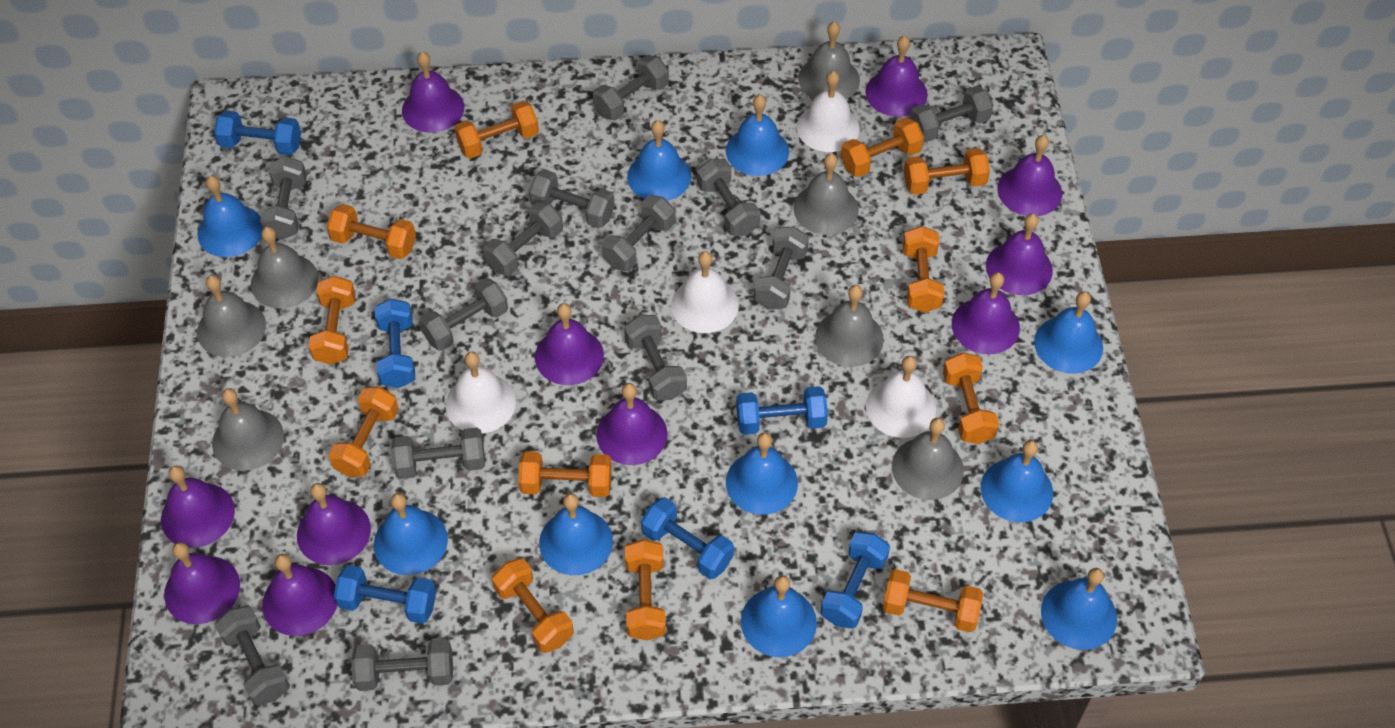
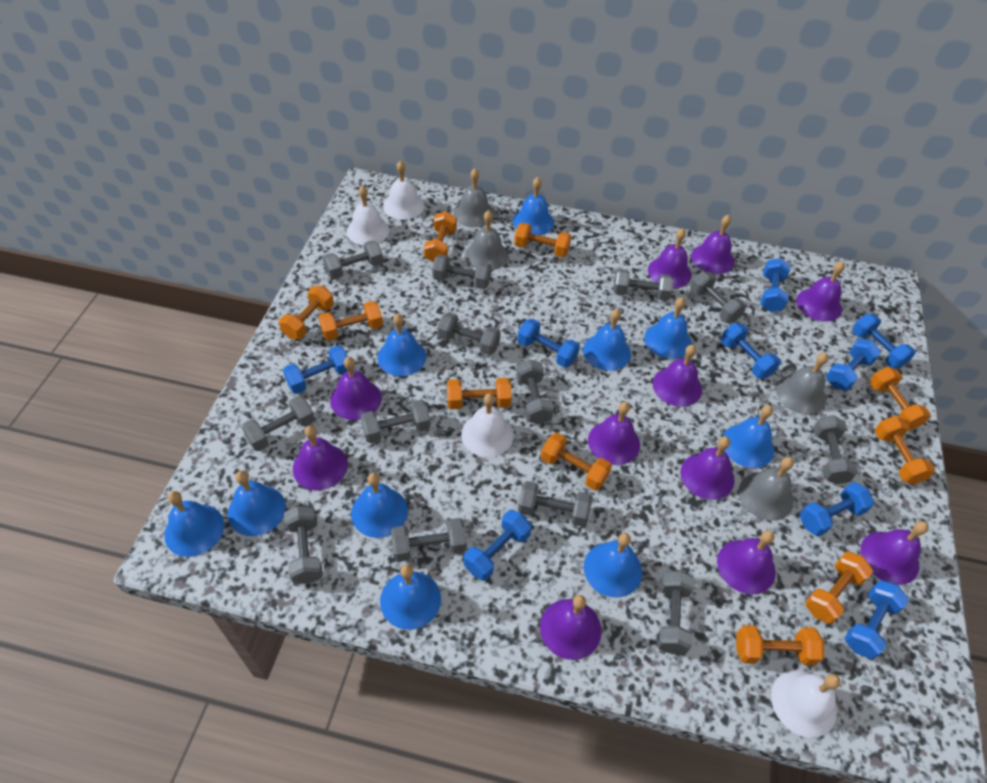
blue dumbbell: [214,110,301,155] [334,565,436,624] [375,299,415,388] [641,497,734,579] [736,386,828,435] [821,532,890,629] = 6 -> [283,345,348,394] [464,510,531,581] [517,319,580,368] [721,323,781,379] [760,258,790,312] [800,482,874,537] [826,339,881,391] [844,580,909,659] [852,314,916,369] = 9
grey bell: [197,275,266,357] [212,388,284,471] [251,227,318,309] [794,153,858,235] [798,21,860,99] [815,285,884,367] [892,418,964,500] = 7 -> [453,168,495,227] [465,210,509,270] [739,457,794,521] [776,353,828,415] = 4
orange dumbbell: [308,276,356,365] [327,204,416,259] [328,387,399,477] [454,101,539,159] [492,558,573,653] [518,451,612,497] [625,539,666,640] [841,118,924,177] [883,569,983,632] [903,226,944,313] [904,148,990,195] [943,352,999,444] = 12 -> [279,286,334,339] [319,301,383,341] [424,211,457,263] [447,378,512,409] [514,223,572,257] [541,433,612,491] [736,625,824,666] [805,551,873,624] [869,367,931,430] [875,416,935,484] = 10

